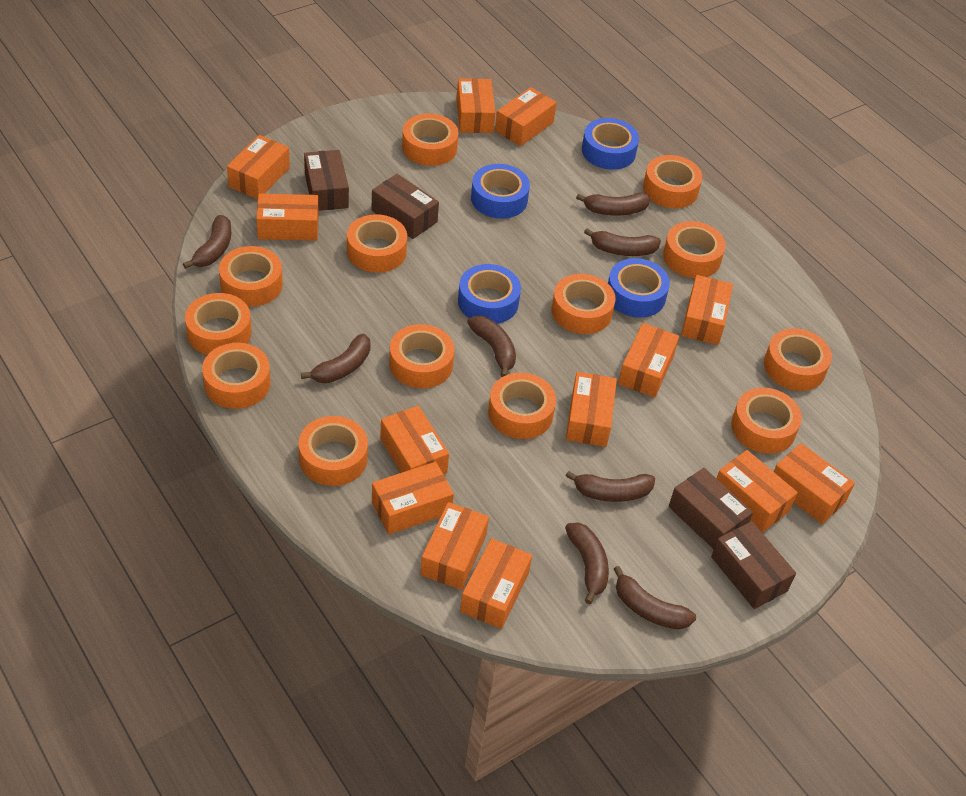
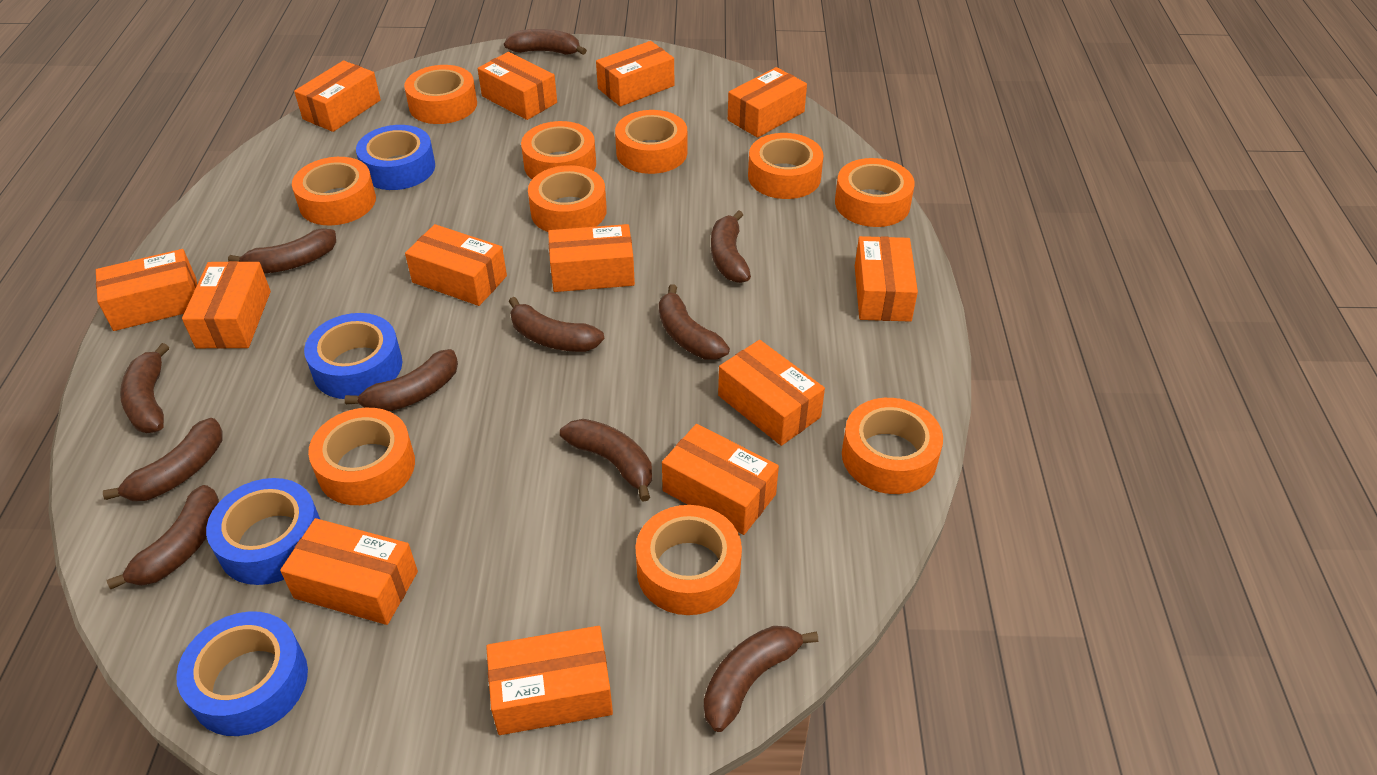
brown banana: [183,215,231,269] [301,334,370,383] [467,315,516,377] [565,522,609,604] [566,471,655,502] [576,193,650,215] [584,228,661,256] [614,566,696,630] = 8 -> [103,418,223,501] [107,485,219,589] [120,343,169,433] [228,229,336,273] [345,349,458,411] [504,29,587,55] [508,297,604,352] [560,419,652,502] [659,284,730,360] [704,626,818,732] [711,210,751,283] = 11
brown box: [304,150,349,211] [371,174,439,239] [669,468,753,549] [711,521,796,609] = 4 -> none = 0
orange tape: [185,293,252,355] [202,343,271,409] [219,246,283,307] [299,416,368,486] [347,214,407,273] [389,324,455,388] [402,114,459,166] [488,373,556,439] [551,274,616,334] [643,155,702,208] [663,221,726,278] [731,388,802,454] [764,328,832,391] = 13 -> [292,157,376,225] [308,408,415,505] [404,65,477,124] [521,121,596,179] [528,165,607,232] [615,110,687,174] [635,505,742,615] [748,133,824,199] [835,158,915,227] [842,398,943,494] = 10

